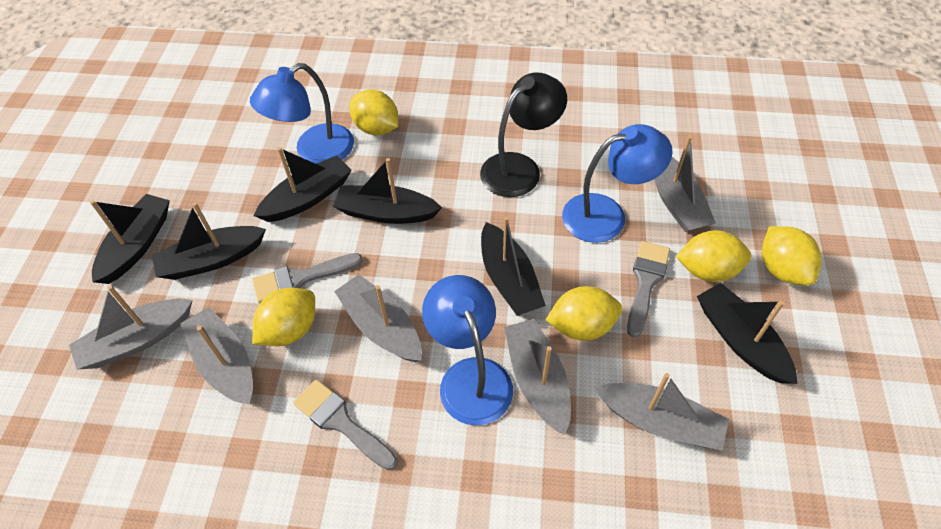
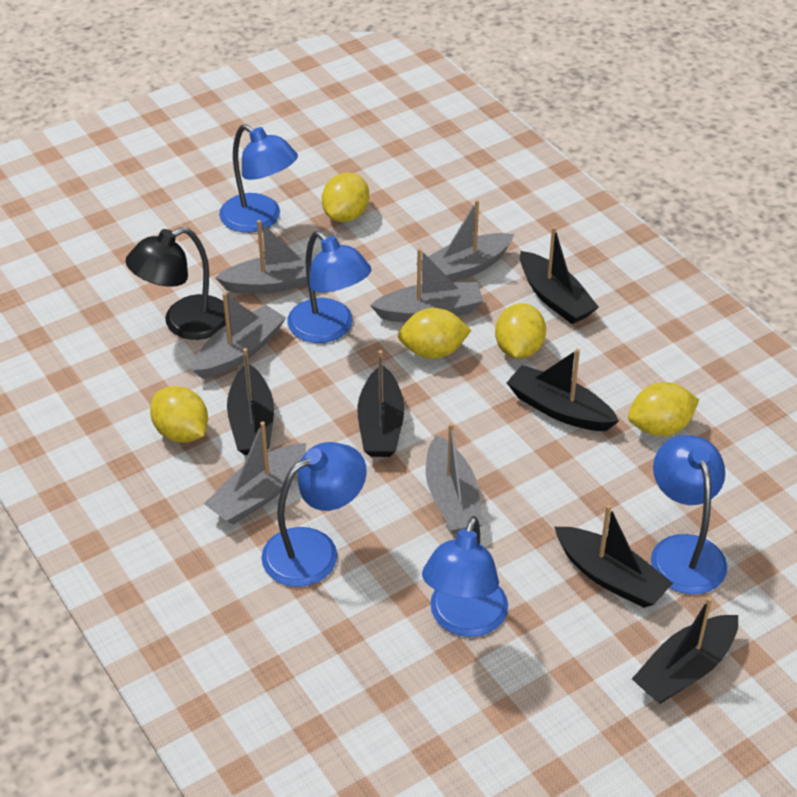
blue lamp: [250,63,354,164] [422,275,513,425] [562,124,673,243] = 3 -> [219,124,298,233] [261,442,367,587] [287,231,371,343] [422,516,508,637] [651,435,727,594] = 5
grey brush: [252,253,363,303] [293,379,398,470] [627,241,670,338] = 3 -> none = 0

